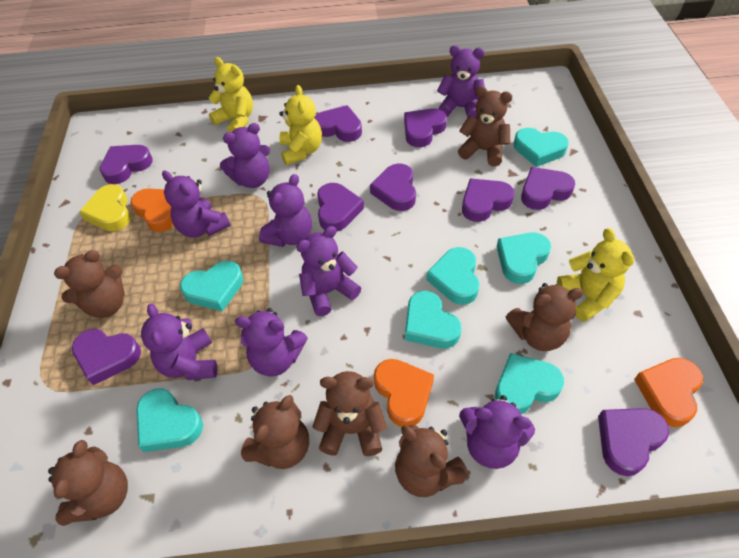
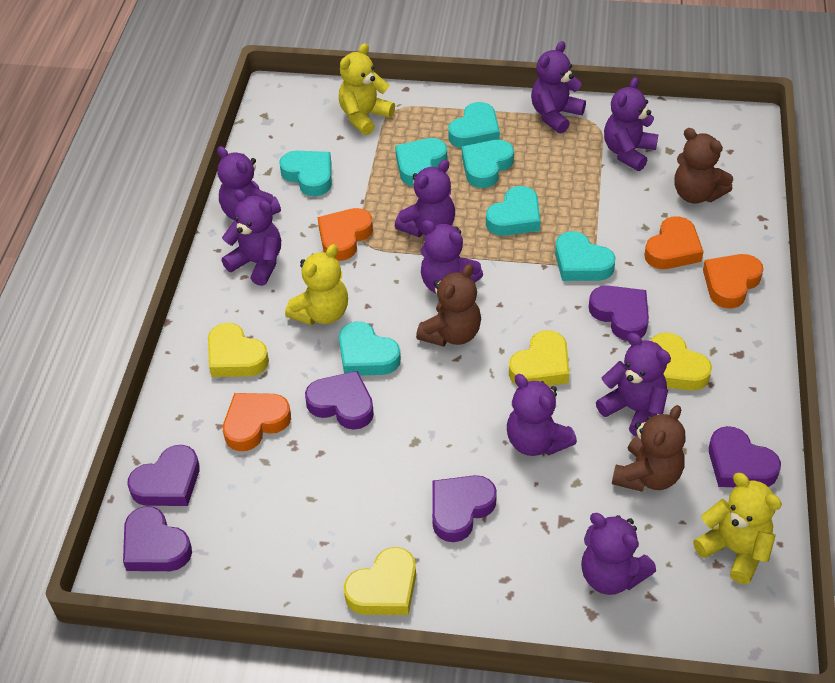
brown teddy bear: [48,440,128,526] [54,250,125,318] [241,395,309,469] [312,371,387,456] [395,425,468,497] [458,86,512,166] [506,283,584,351] = 7 -> [416,264,481,347] [612,405,686,492] [674,128,733,204] = 3
orange heart: [130,188,174,232] [374,359,434,427] [634,358,703,427] = 3 -> [223,393,291,451] [318,208,373,261] [644,216,704,269] [703,254,763,308] = 4
purple heart: [72,329,141,385] [100,145,153,184] [314,105,362,142] [317,183,364,231] [370,163,416,211] [404,108,447,147] [462,178,514,222] [521,167,575,210] [598,408,669,476] = 9 -> [123,506,192,571] [128,445,200,506] [305,371,374,430] [432,475,497,542] [589,286,649,341] [709,426,781,487] = 6
purple teddy bear: [141,304,217,380] [162,171,231,237] [220,123,270,188] [235,308,308,376] [259,174,312,247] [296,226,361,316] [437,45,485,118] [459,395,535,469] = 8 -> [217,146,281,220] [221,190,281,286] [395,160,455,237] [420,220,483,293] [507,374,577,456] [531,41,586,134] [581,513,656,595] [596,333,671,436] [604,77,658,171] = 9
yellow heart: [79,184,131,231] = 1 -> [208,323,269,377] [344,547,416,615] [509,330,569,386] [650,332,712,391] = 4

